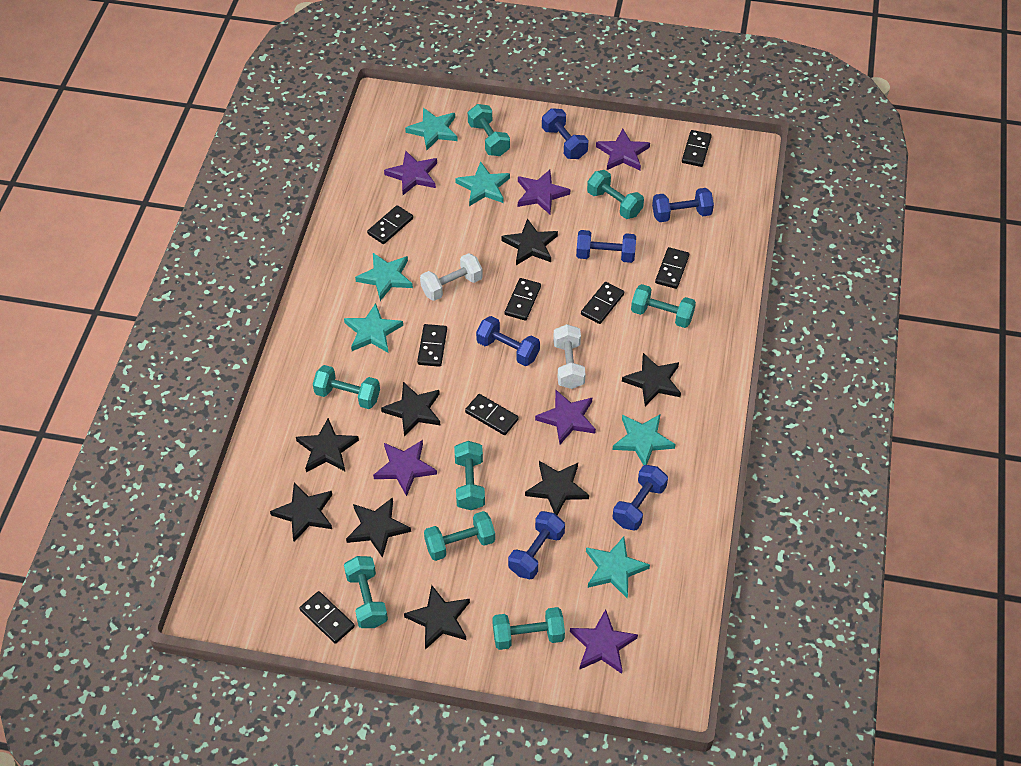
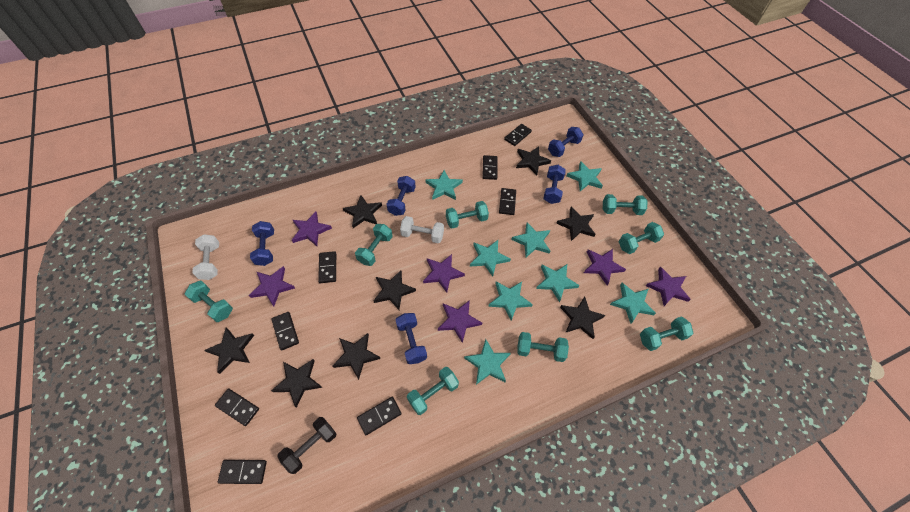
black dumbbell: none = 0 -> [277,417,336,474] = 1
blue dumbbell: [476,316,540,366] [508,511,565,579] [542,108,589,159] [576,230,636,263] [613,465,668,531] [652,188,714,222] = 6 -> [250,221,274,266] [386,176,416,216] [395,313,427,364] [543,165,566,204] [548,127,583,157] = 5
turquoise star: [344,303,403,353] [355,253,413,301] [405,108,458,150] [455,162,510,206] [586,537,650,598] [612,414,676,465] = 6 -> [425,170,463,200] [464,339,511,385] [470,240,511,276] [488,282,533,321] [511,222,550,257] [536,264,580,302] [567,161,603,191] [610,283,656,323] = 8

